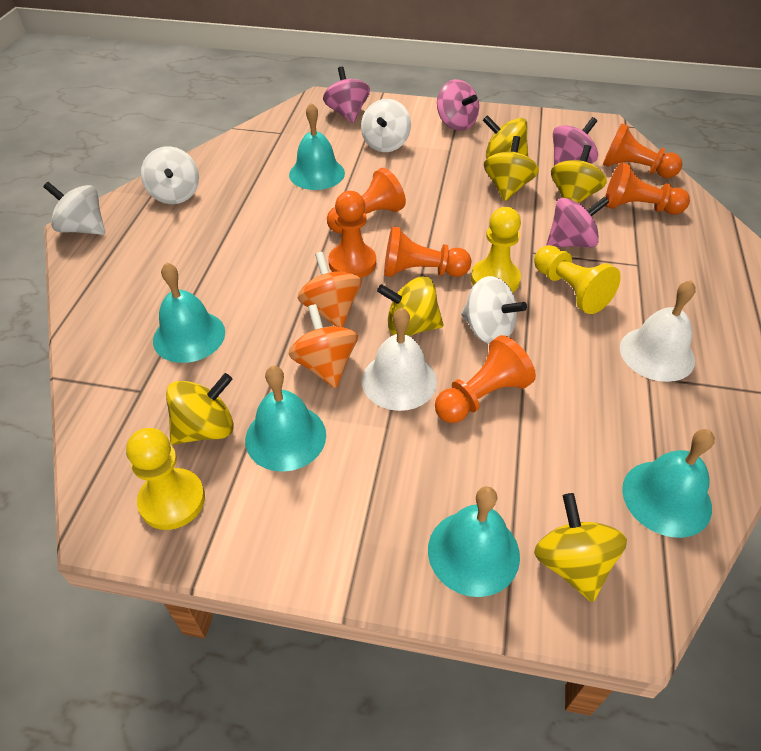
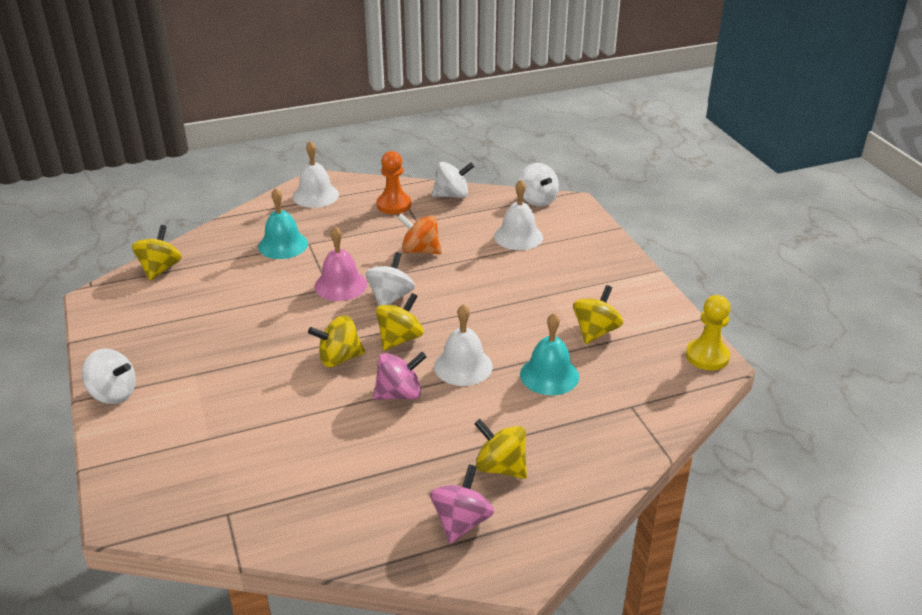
orange pawn: [327,168,406,233] [328,191,376,278] [384,226,472,277] [435,335,536,423] [603,123,682,178] [605,162,690,214] = 6 -> [376,151,411,214] = 1
orange spinning top: [289,304,358,388] [298,252,362,327] = 2 -> [397,214,442,254] = 1
pink bell: none = 0 -> [315,226,367,301] = 1
pink spinning top: [323,66,370,123] [437,79,479,131] [546,196,609,248] [553,117,598,166] = 4 -> [373,352,427,400] [430,464,494,544] = 2
turquoise bell: [153,262,225,363] [245,366,326,472] [289,103,345,190] [428,486,520,597] [622,429,715,538] = 5 -> [258,188,308,259] [520,313,579,395] = 2
white bell: [362,308,437,411] [620,280,696,382] = 2 -> [293,141,339,208] [434,304,493,386] [494,180,543,250] = 3
yellow pawn: [126,428,205,530] [471,207,521,292] [534,245,621,314] = 3 -> [686,295,731,370] = 1
yellow spinning top: [166,373,234,445] [377,276,444,336] [483,115,528,159] [484,136,539,201] [534,493,627,602] [551,145,607,203] = 6 -> [132,225,182,281] [308,315,365,367] [376,293,424,351] [474,419,527,479] [573,285,623,344] = 5

